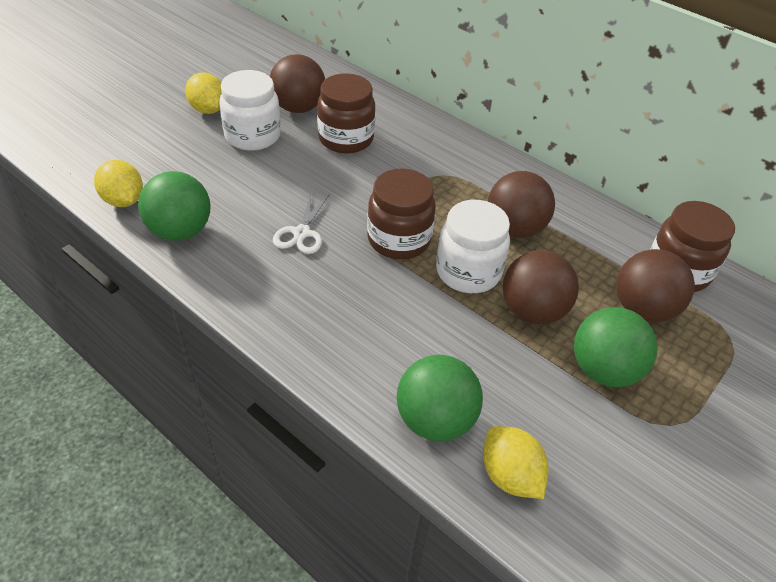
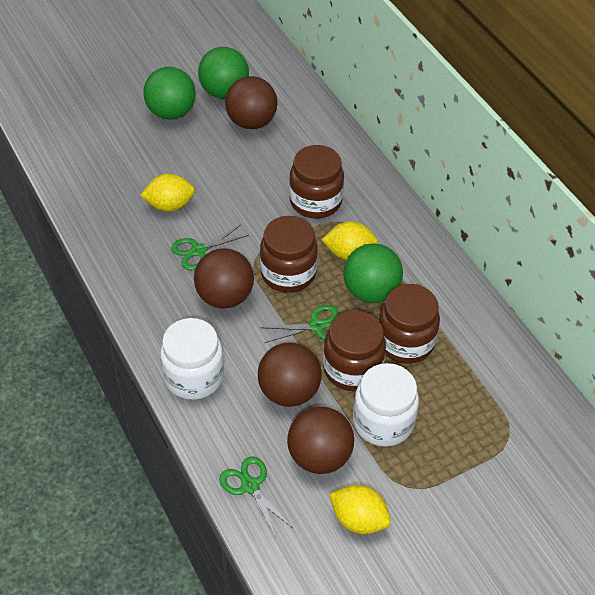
brown jar: [317,73,375,153] [367,168,436,259] [650,201,735,292] = 3 -> [260,216,318,293] [289,145,344,218] [323,310,386,391] [379,284,440,364] = 4
green scissors: none = 0 -> [171,225,249,270] [219,456,293,538] [260,305,339,343] = 3
white scissors: [273,193,329,254] = 1 -> none = 0

